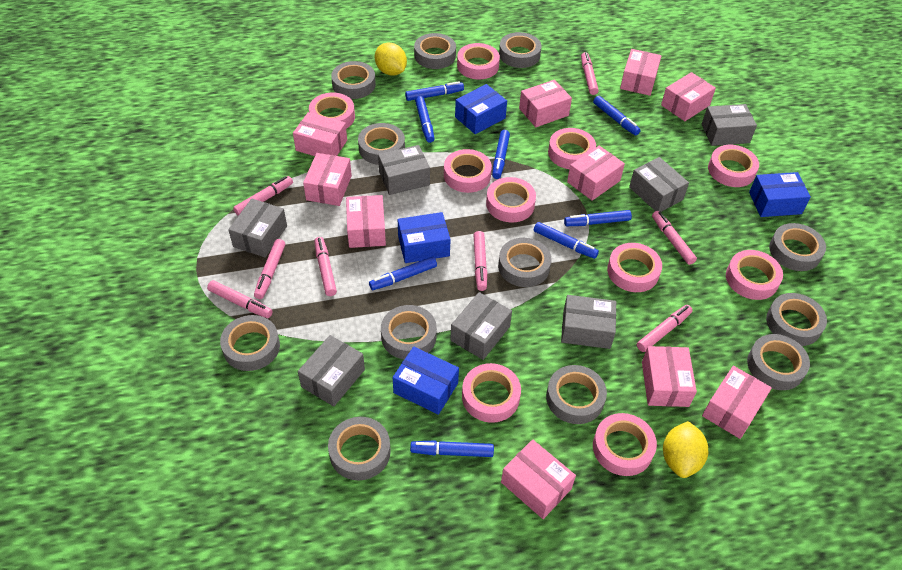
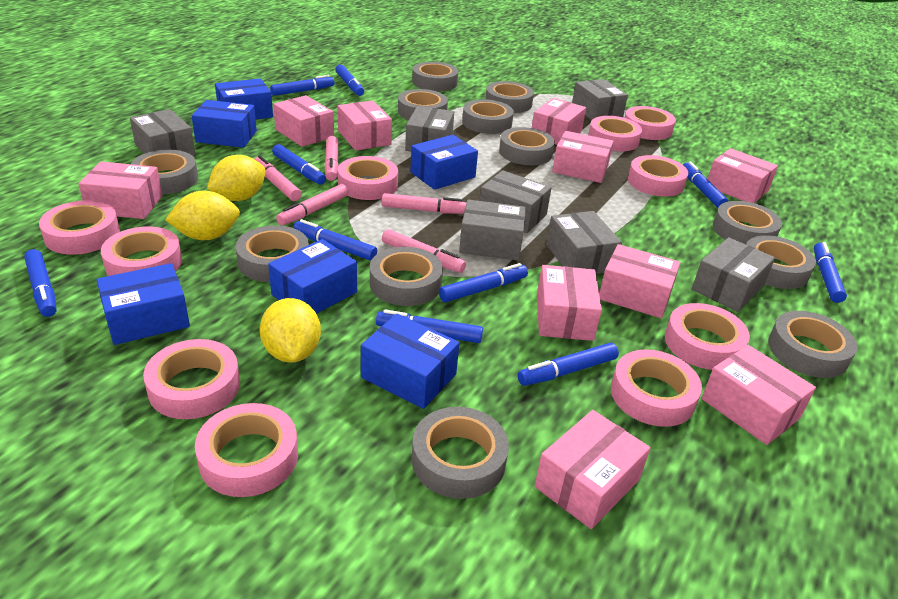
blue box: [392,347,459,415] [398,212,451,263] [455,84,507,134] [749,172,811,217] = 4 -> [97,263,190,345] [192,100,257,148] [215,78,273,120] [268,239,357,314] [361,314,459,409] [410,135,478,190] = 6
blue marker: [369,257,437,290] [405,81,464,101] [410,440,494,457] [415,96,434,143] [492,130,510,179] [534,222,599,259] [564,210,632,226] [593,96,641,135] = 8 -> [24,249,57,317] [270,75,335,96] [272,144,326,185] [293,219,377,261] [335,64,364,96] [376,310,483,343] [439,263,528,302] [518,343,619,386] [683,161,728,208] [814,242,847,303] = 10
pink marker: [207,280,273,318] [233,176,293,216] [254,239,285,299] [314,237,337,296] [474,231,487,291] [581,52,599,95] [637,305,693,352] [652,211,697,265] = 8 -> [255,156,302,201] [276,184,349,226] [324,136,339,181] [382,193,466,214] [382,229,466,273] = 5
yellow lemon: [375,43,407,76] [663,421,708,478] = 2 -> [165,191,240,240] [207,155,266,201] [260,298,321,363] = 3

